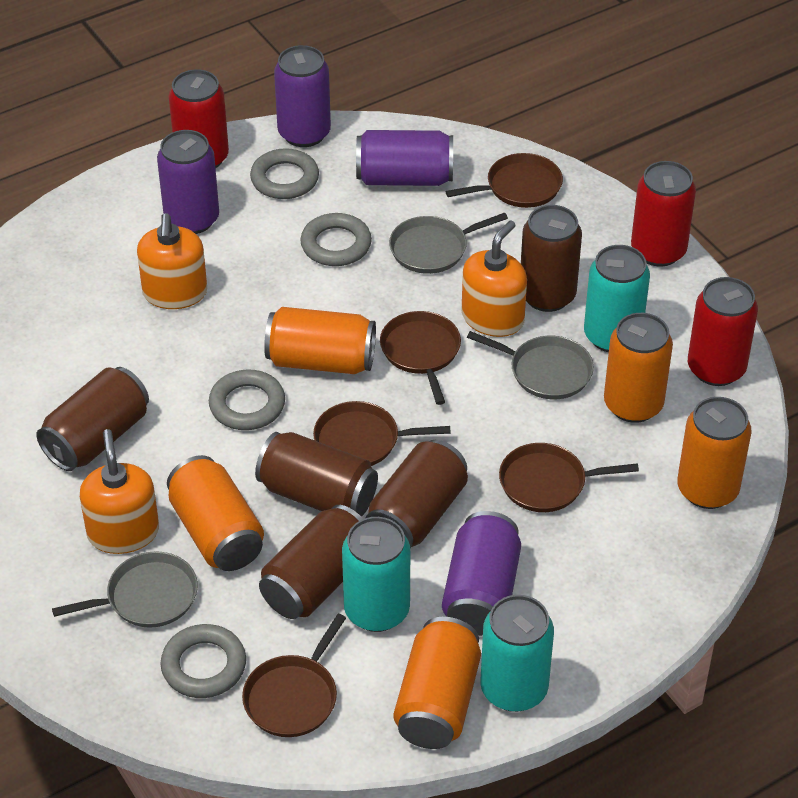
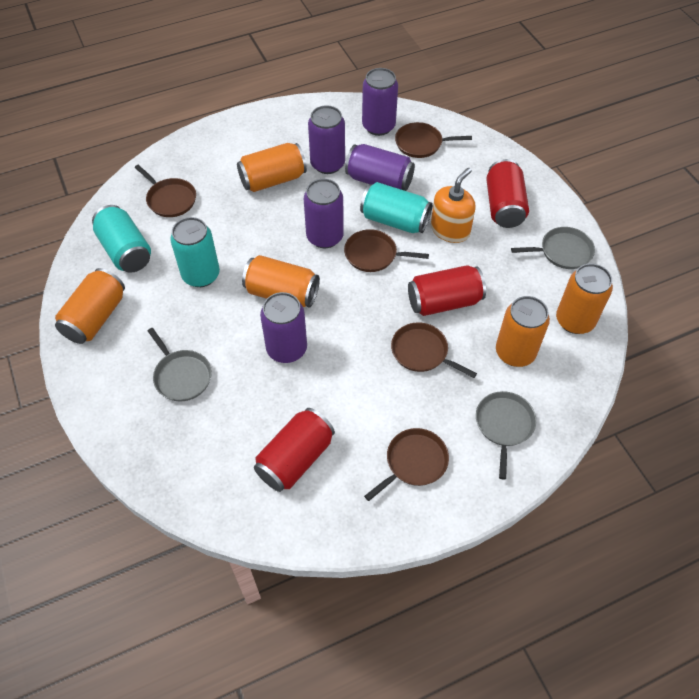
brown can: [36,367,149,471] [255,432,378,517] [259,505,363,619] [366,440,468,548] [521,205,582,312] = 5 -> none = 0
grey ring: [160,624,246,698] [209,369,285,430] [250,148,319,199] [300,213,372,266] = 4 -> none = 0
orange soap dispenser: [80,429,159,554] [137,213,207,309] [462,220,527,337] = 3 -> [431,168,476,243] = 1
purple can: [157,130,219,234] [274,45,331,147] [356,130,453,186] [442,511,521,636] = 4 -> [260,292,307,363] [304,179,344,248] [308,105,345,174] [345,144,415,191] [362,68,398,136] = 5

